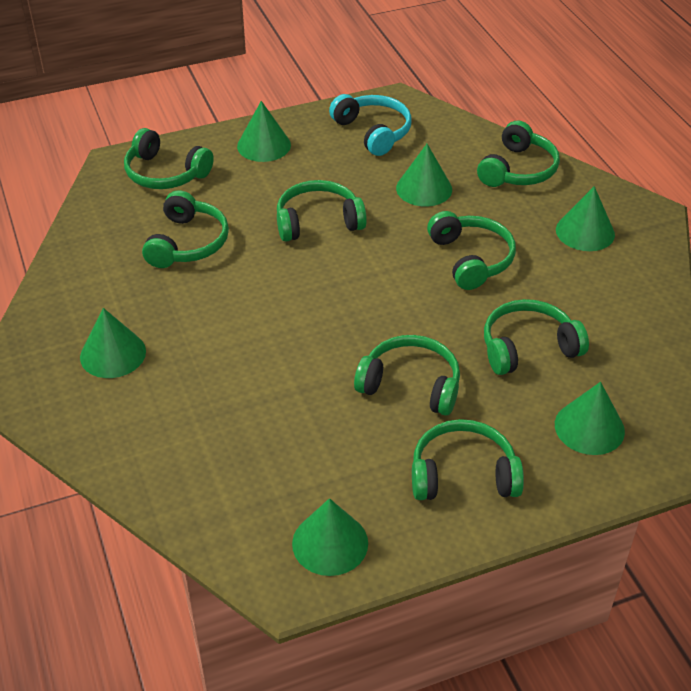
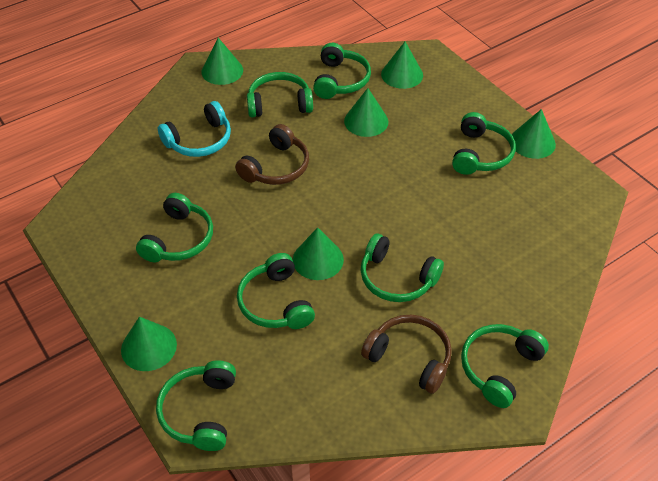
brown headphones: none = 0 -> [235,124,309,185] [361,315,452,394] = 2

